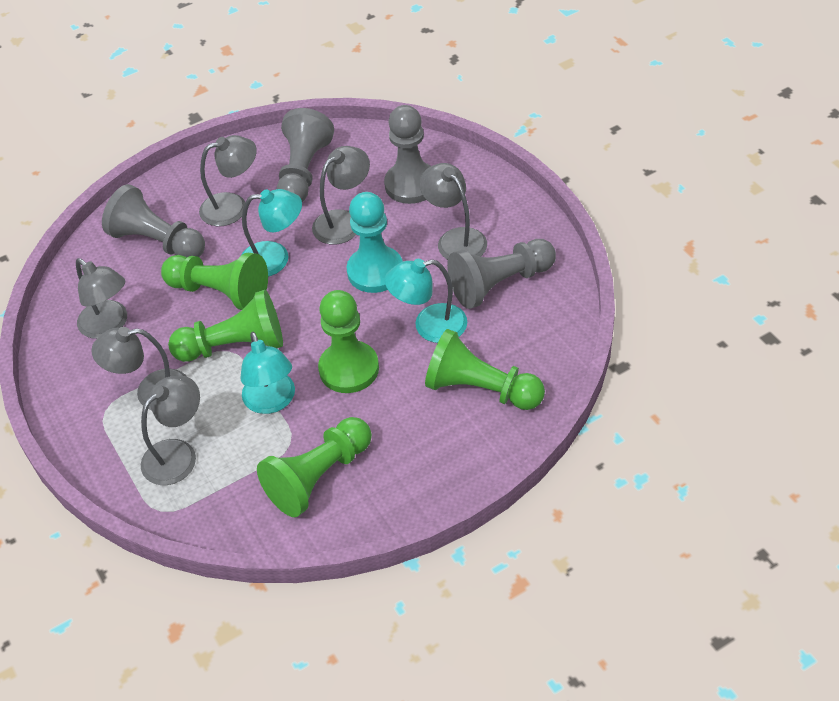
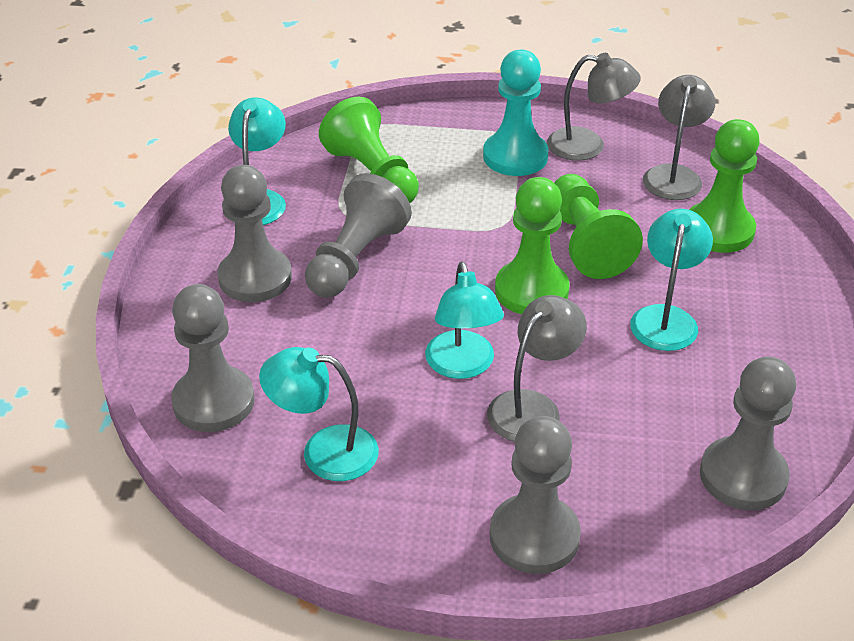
green pawn: [161,253,268,310] [168,290,283,362] [257,417,372,517] [318,290,379,393] [425,329,545,410] = 5 -> [319,97,419,203] [495,177,570,314] [554,174,643,279] [689,119,760,253] = 4
grey lamp: [76,258,127,339] [91,327,186,410] [141,375,200,485] [199,135,257,226] [312,146,370,245] [420,163,487,260] = 6 -> [487,295,587,442] [547,53,641,161] [643,75,716,200] = 3
grey pawn: [102,184,205,257] [277,108,334,202] [384,105,431,204] [447,239,556,309] = 4 -> [171,284,255,432] [218,165,292,302] [305,173,412,298] [490,416,581,574] [700,357,796,510] = 5
turquoise lamp: [240,332,295,414] [242,189,302,277] [385,259,467,343] = 3 -> [228,97,286,225] [259,347,379,481] [425,261,504,379] [630,209,713,351] = 4

